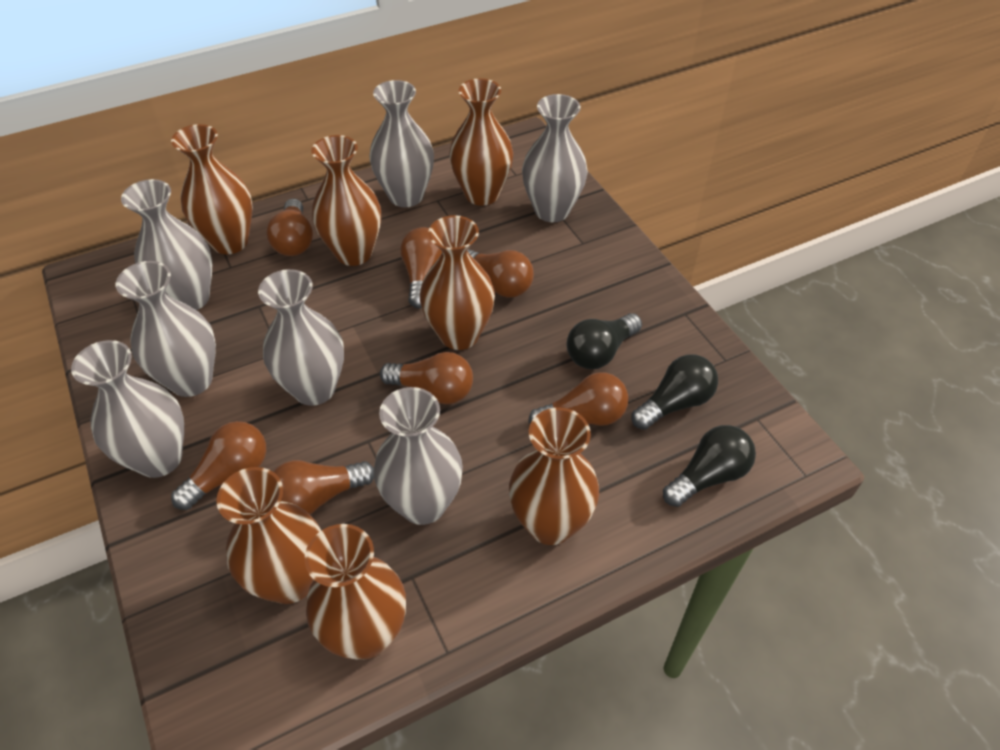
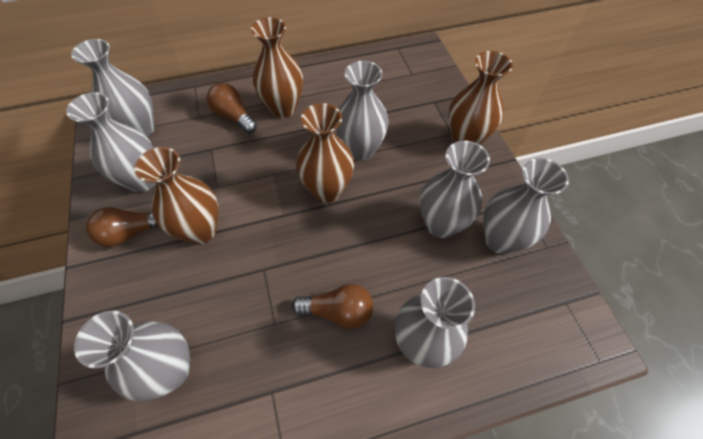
black light bulb: [567,313,642,369] [631,354,718,430] [663,425,756,507] = 3 -> none = 0
brown light bulb: [171,421,266,510] [266,198,313,256] [273,460,374,514] [380,352,473,404] [400,227,442,308] [467,249,534,298] [528,372,628,426] = 7 -> [86,207,159,247] [207,83,257,133] [292,284,373,329] = 3
brown vase: [171,124,253,254] [216,467,321,604] [305,524,406,659] [311,135,381,266] [420,215,495,350] [449,78,513,206] [509,408,599,545] = 7 -> [134,147,219,245] [251,17,303,118] [296,103,354,203] [448,51,513,145] = 4

